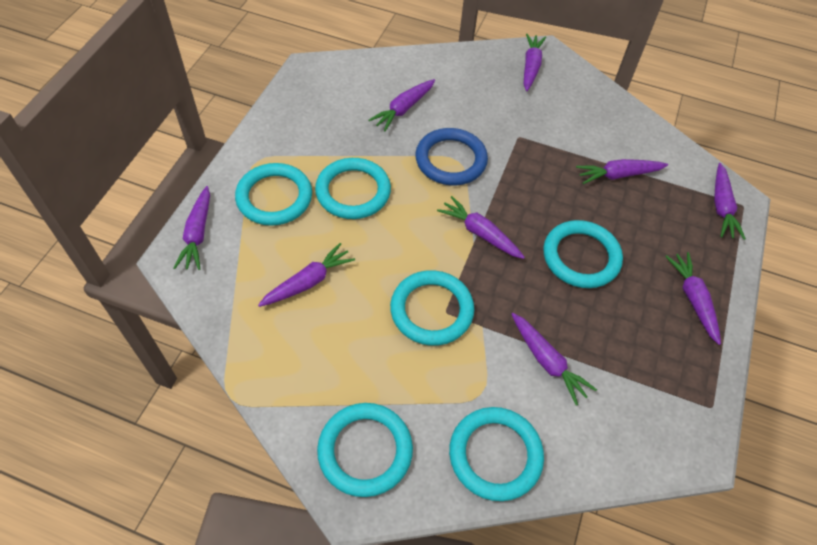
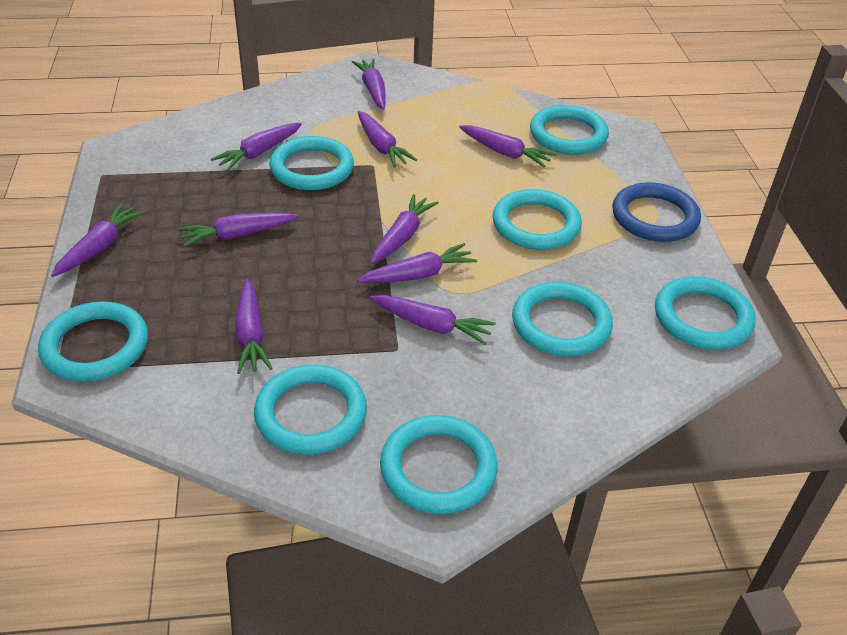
purple carrot: [174,186,210,270] [258,243,355,307] [368,79,435,131] [437,196,525,259] [511,313,597,406] [524,33,546,91] [576,159,668,184] [665,252,721,345] [714,163,746,240] = 9 -> [51,203,145,277] [178,213,298,247] [211,123,302,171] [235,279,273,374] [352,59,386,110] [357,243,477,283] [358,111,417,168] [370,295,496,345] [371,194,439,264] [459,125,556,167] = 10
turquoise ring: [235,163,312,226] [315,158,391,219] [317,403,413,497] [390,270,474,346] [449,407,544,501] [543,220,623,288] = 6 -> [38,301,148,382] [254,364,367,455] [269,136,354,190] [380,415,498,514] [492,189,582,250] [512,282,613,356] [530,105,609,155] [655,276,755,350] = 8

